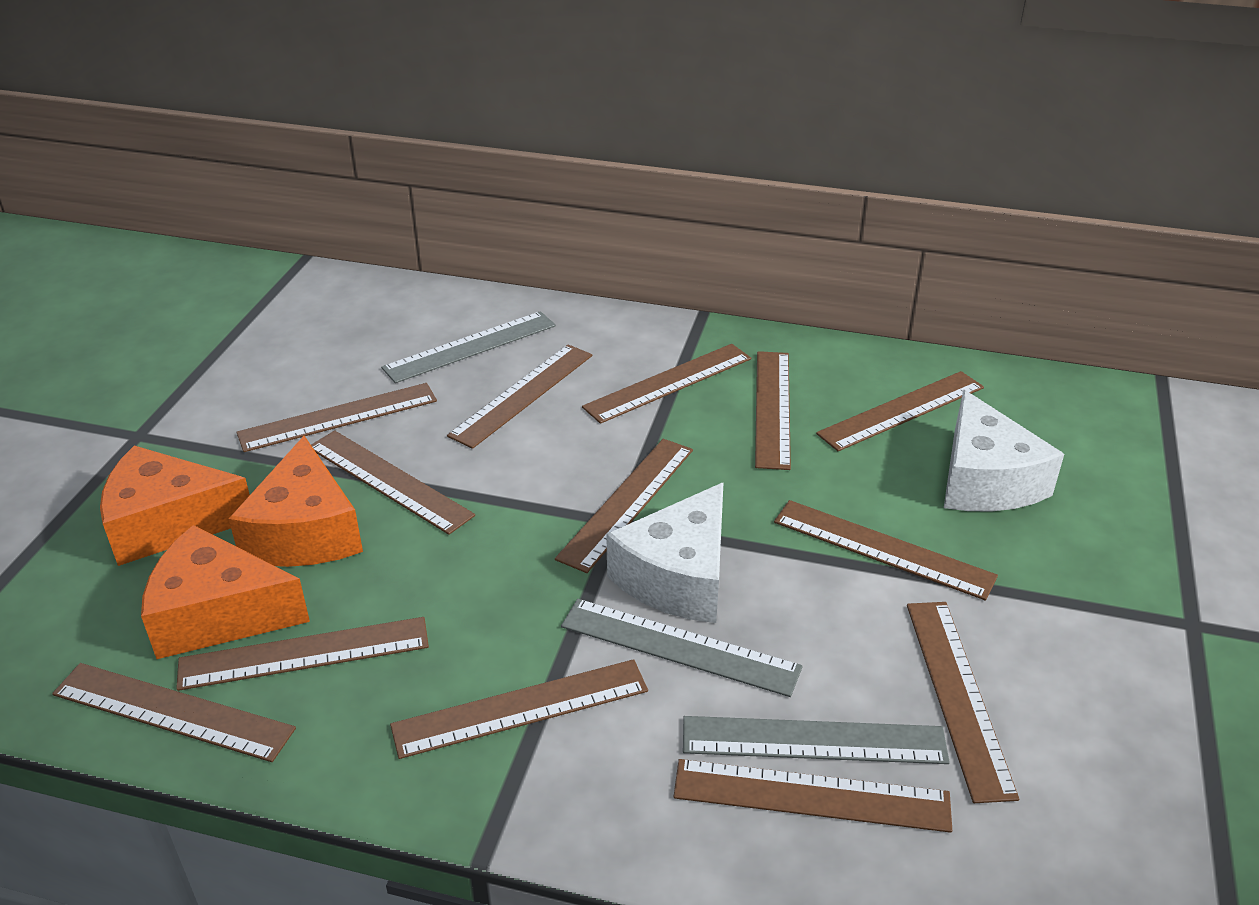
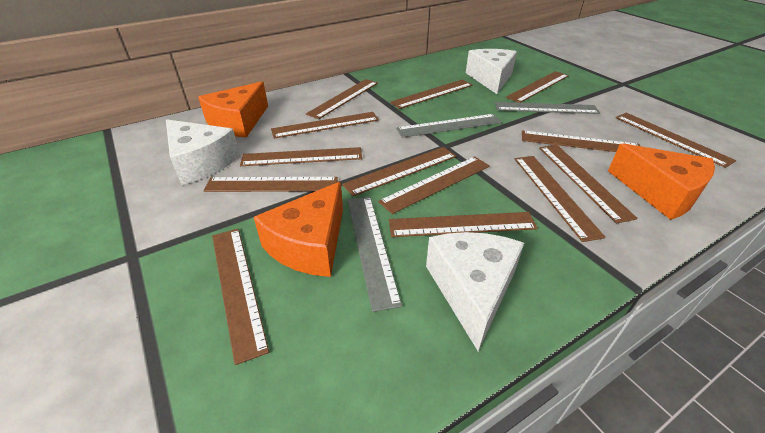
brown ruler: [52,663,296,762] [176,617,429,691] [236,383,437,452] [311,430,475,535] [390,659,648,759] [447,345,592,449] [555,439,693,573] [582,344,751,424] [673,759,952,833] [755,351,791,470] [774,500,998,601] [816,371,984,451] [907,602,1019,803] = 13 -> [204,177,338,192] [212,229,269,365] [240,147,362,166] [271,112,379,139] [306,79,378,119] [342,147,456,196] [378,156,490,214] [389,212,538,237] [390,79,473,109] [506,71,569,103] [515,156,606,242] [522,131,640,152] [539,145,638,224] [615,113,736,168] = 14
white cheese: [606,482,724,623] [944,390,1064,511] = 2 -> [166,119,240,185] [426,232,524,351] [466,49,517,94] = 3

